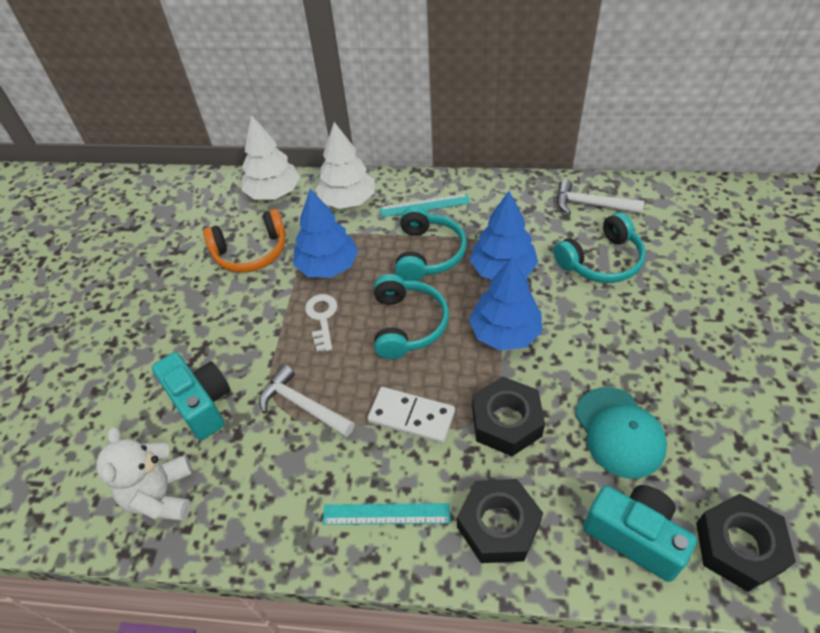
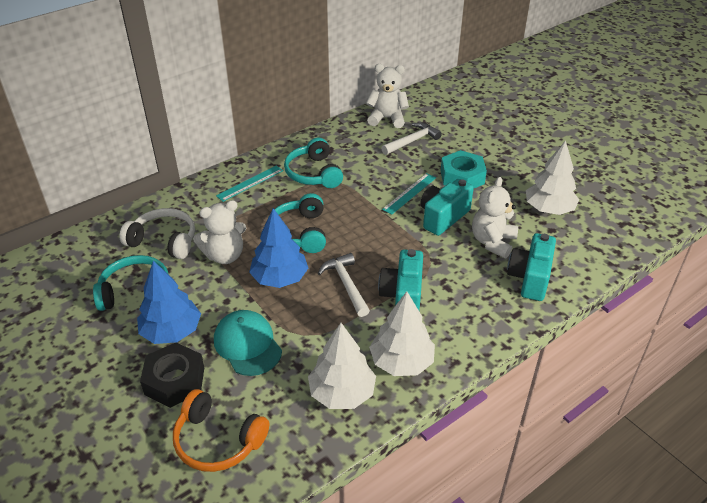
black nut: [457,479,543,563] [472,377,545,456] [696,494,796,592] = 3 -> [140,343,204,408] = 1
blue tree: [293,189,359,278] [469,256,542,351] [470,191,538,280] = 3 -> [137,261,201,344] [249,208,308,288] = 2
turquoise camera: [152,352,230,440] [583,485,697,582] = 2 -> [378,249,423,310] [421,179,474,236] [507,233,556,301] = 3
turquoise nut: none = 0 -> [440,150,487,188] = 1
white domino: [367,387,455,443] = 1 -> none = 0
white headphones: none = 0 -> [120,208,195,259] = 1
white key: [305,294,337,352] = 1 -> none = 0
white teddy bear: [96,427,193,521] = 1 -> [193,200,246,264] [366,64,409,128] [472,177,518,258] = 3
white tree: [241,115,300,200] [315,122,375,209] = 2 -> [308,323,376,409] [369,292,435,376] [526,141,579,215] = 3

